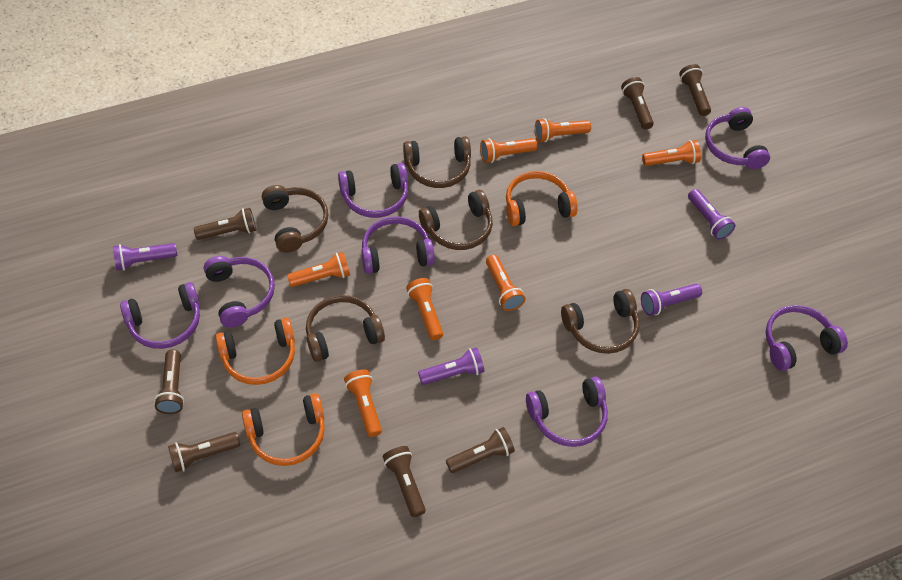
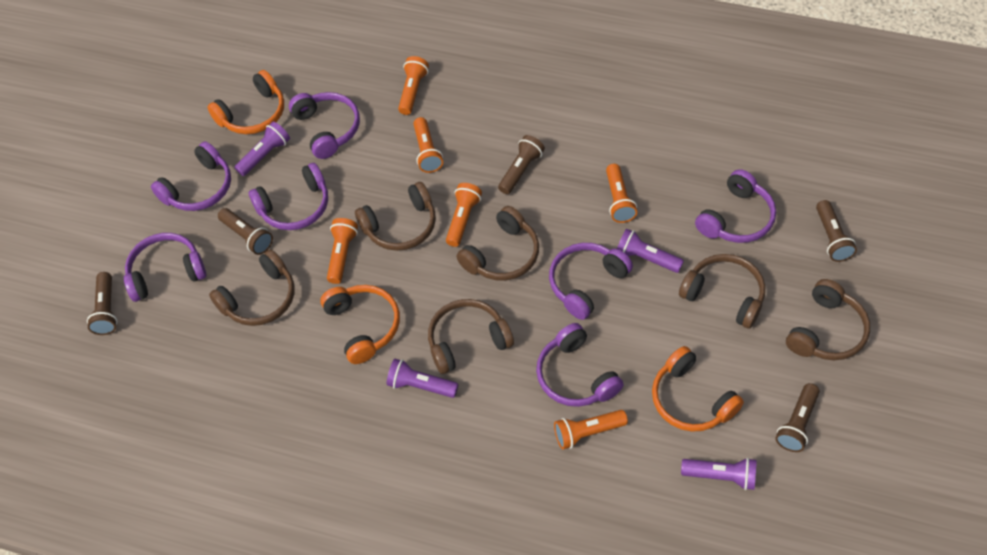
brown flashlight: [154,349,184,414] [168,432,240,472] [194,208,256,240] [383,446,426,517] [446,427,515,473] [621,77,654,129] [679,64,711,116] = 7 -> [87,272,117,335] [218,208,273,255] [498,135,545,194] [775,383,820,452] [816,200,857,262] = 5
brown headphones: [262,185,329,253] [306,295,385,362] [403,136,471,188] [419,190,493,250] [561,289,639,354] = 5 -> [209,250,294,326] [355,182,436,251] [428,299,514,374] [457,206,539,281] [679,254,765,329] [786,279,870,360] = 6
orange flashlight: [287,252,350,287] [344,369,382,437] [406,278,443,340] [480,138,537,163] [486,255,525,311] [535,118,591,142] [642,140,701,166] = 7 -> [327,218,358,284] [398,56,429,115] [413,117,443,173] [446,183,482,247] [554,410,628,449] [606,164,637,223] = 6

